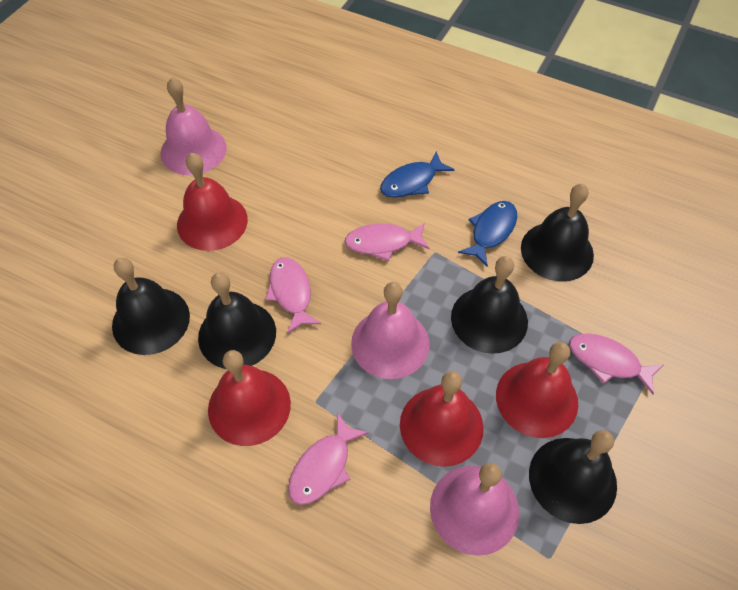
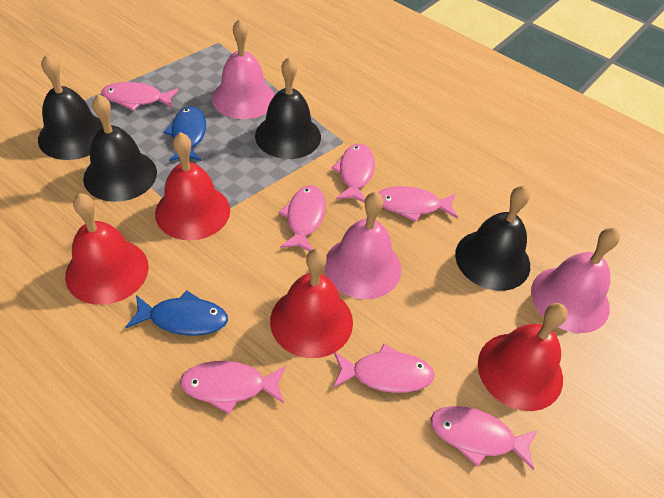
black bell: [112,258,190,355] [198,272,276,369] [451,256,528,354] [521,184,594,282] [529,430,617,524] = 5 -> [38,54,103,160] [83,94,157,202] [255,57,321,159] [455,185,530,291] = 4
pink fish: [265,257,321,334] [288,413,368,505] [344,222,429,261] [569,334,663,395] = 4 -> [101,82,179,111] [180,361,286,414] [279,185,326,251] [331,144,375,203] [333,344,435,393] [378,186,458,222] [430,406,538,471] = 7

